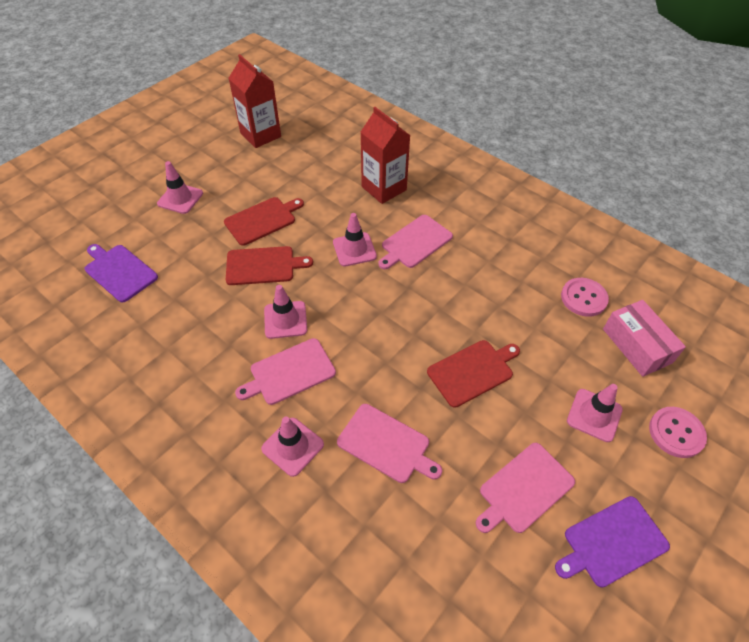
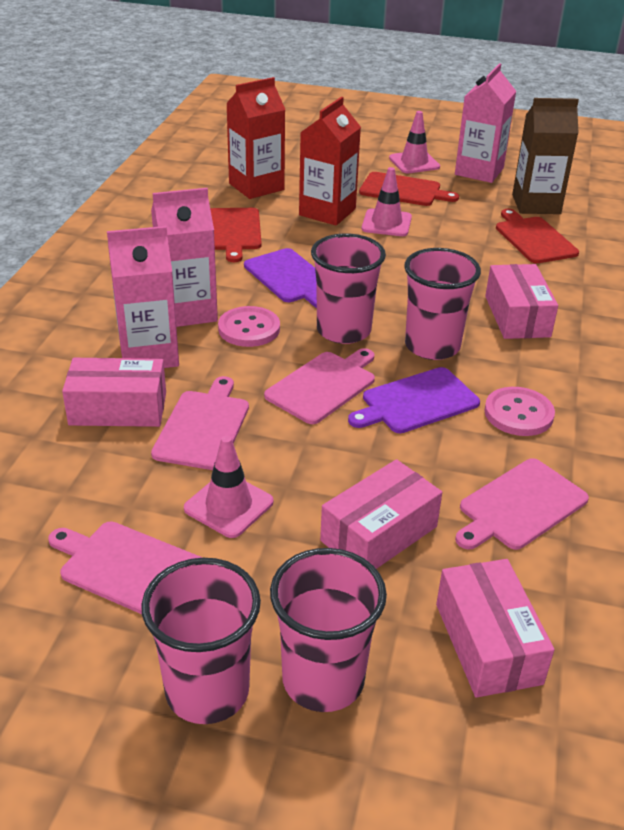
brown carton: none = 0 -> [512,98,579,214] = 1
pink box: [603,300,686,377] = 1 -> [62,358,166,427] [320,459,442,569] [436,559,555,698] [485,264,558,339] = 4
pink carton: none = 0 -> [107,226,179,368] [151,188,218,327] [455,63,516,183] = 3
pink cup: none = 0 -> [141,558,261,724] [270,548,387,712] [311,233,386,344] [404,248,481,360] = 4
pink traffic cone: [157,161,203,214] [261,417,324,477] [264,285,307,339] [333,213,377,267] [567,384,623,442] = 5 -> [184,436,274,538] [362,167,412,236] [389,111,440,173] = 3

